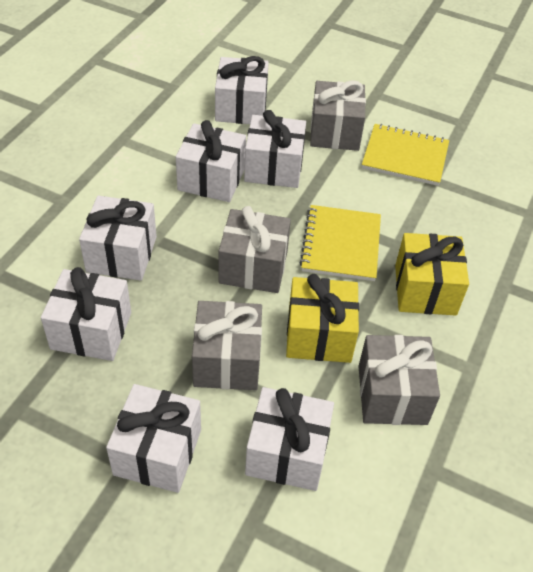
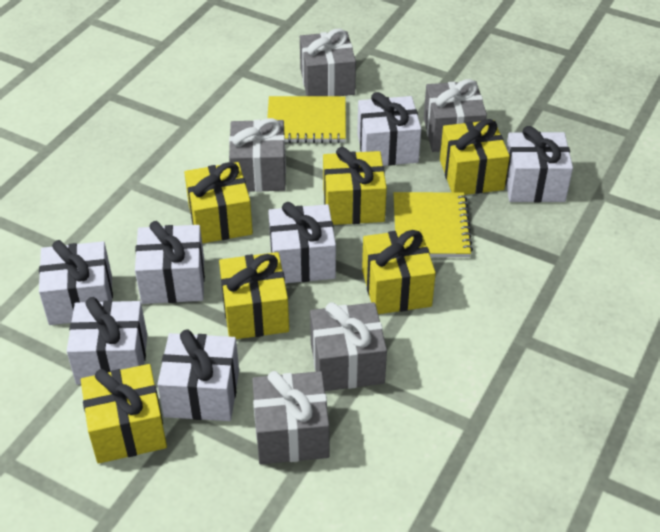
grey gift: [192,301,262,390] [219,206,291,293] [310,80,366,151] [359,335,440,425] = 4 -> [229,118,286,192] [252,371,329,464] [300,29,356,96] [310,302,387,391] [424,79,487,152] = 5
yellow gift: [286,274,359,363] [395,233,469,316] = 2 -> [81,364,167,464] [184,162,253,243] [219,252,289,339] [323,147,387,225] [362,229,436,314] [440,119,510,195] = 6

